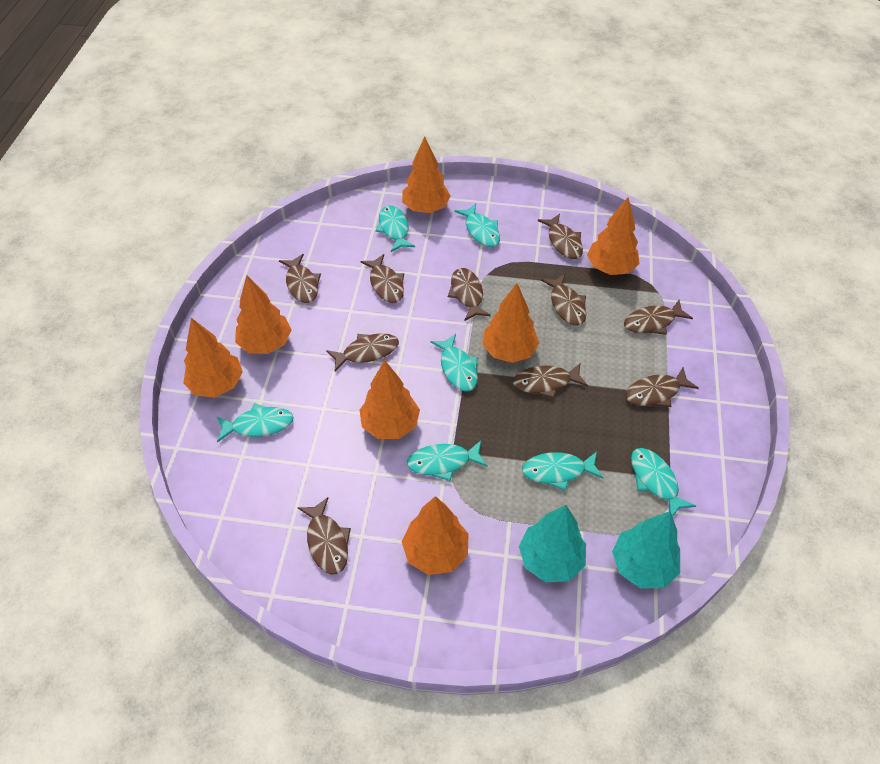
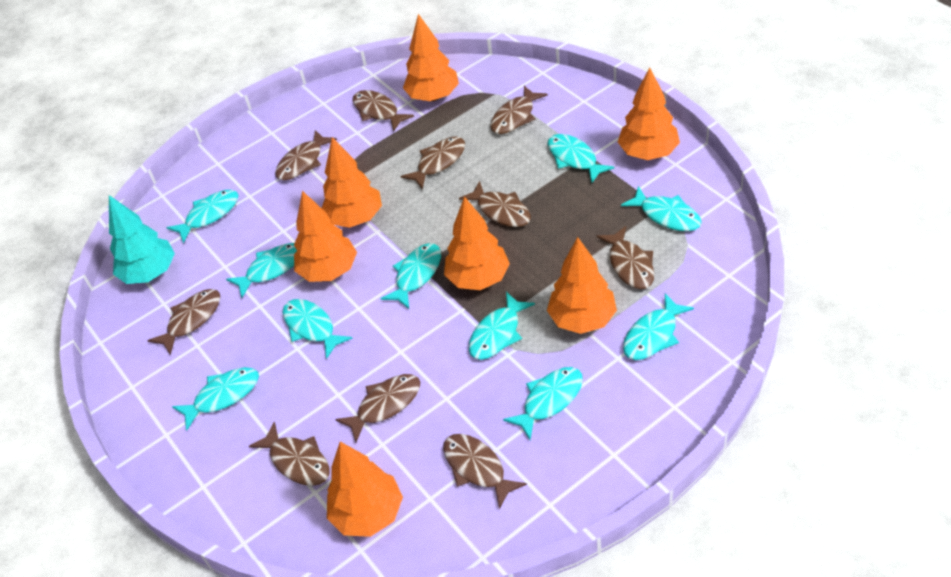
turquoise fish: [217,403,294,442] [375,205,415,252] [407,441,488,481] [430,334,478,391] [455,204,500,247] [522,452,603,491] [631,448,696,517] = 7 -> [166,190,238,243] [172,367,259,431] [226,243,297,298] [282,299,353,359] [381,243,441,309] [469,292,535,360] [503,367,583,440] [548,134,614,183] [621,186,702,231] [623,293,694,360] = 10
turquoise tree: [519,505,586,582] [612,511,680,588] = 2 -> [109,195,175,284] = 1

